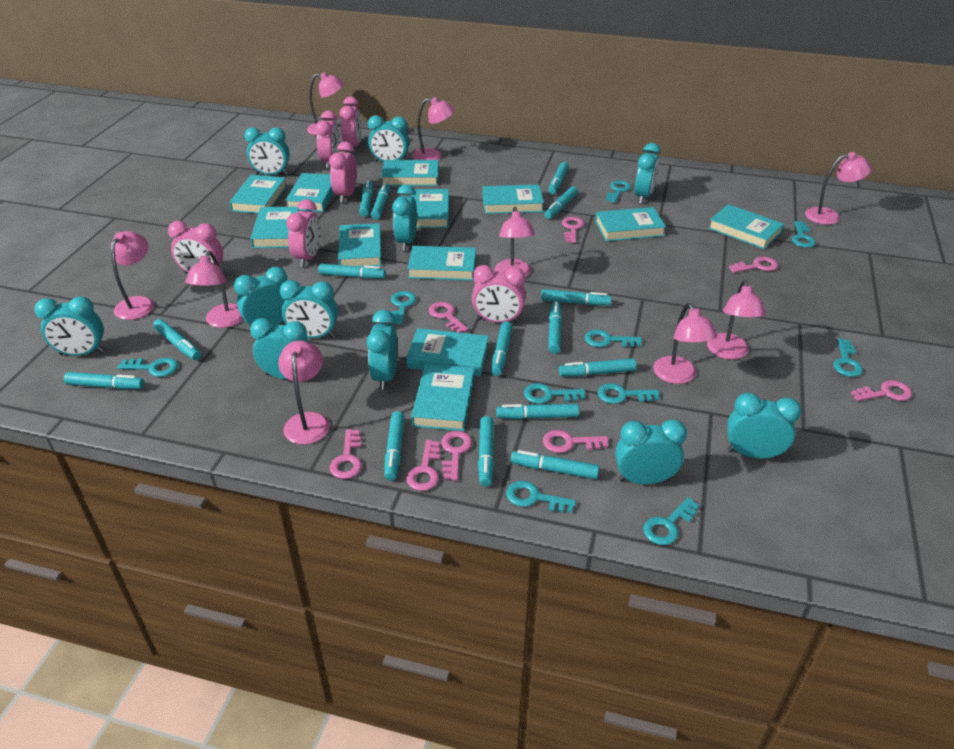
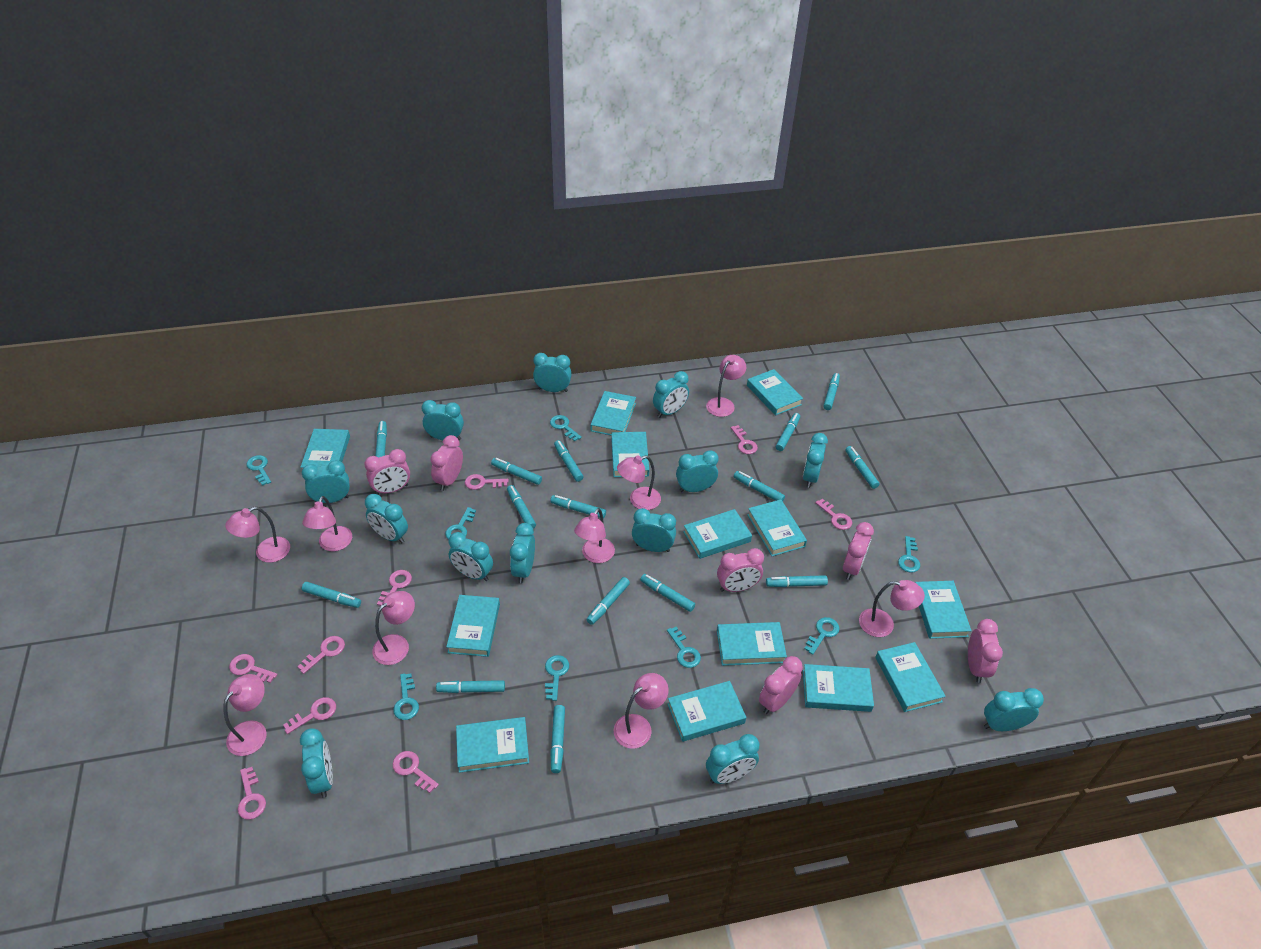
pink key: [330,429,362,479] [406,440,440,491] [429,302,469,333] [441,431,472,481] [543,430,608,453] [562,217,584,243] [729,257,778,273] [851,380,912,401] = 8 -> [229,654,278,683] [238,767,266,820] [283,697,336,734] [297,636,345,674] [377,570,412,606] [393,751,439,793] [465,474,509,490] [731,425,758,454] [815,498,852,530] = 9
turquoise book: [229,175,287,214] [250,206,299,248] [285,173,334,212] [338,223,382,267] [381,160,439,186] [406,328,489,376] [407,246,476,281] [411,189,449,228] [411,364,474,431] [482,184,544,214] [595,207,666,241] [708,204,784,249] = 12 -> [301,429,350,468] [446,595,500,657] [456,717,529,773] [590,391,636,436] [611,432,649,477] [667,681,746,742] [683,509,752,559] [717,622,787,666] [747,369,803,415] [747,499,807,556] [803,664,874,712] [875,642,946,712] [915,581,972,639] = 13
turquoise clock: [34,296,104,356] [234,267,287,331] [244,127,290,175] [250,318,310,379] [280,280,338,338] [367,310,397,390] [368,115,409,162] [392,184,417,250] [615,419,687,484] [635,143,661,204] [727,393,801,459] = 11 -> [300,728,333,798] [302,460,350,503] [365,494,408,543] [421,400,464,440] [449,532,493,581] [510,523,535,583] [533,353,572,392] [632,508,676,552] [653,371,689,418] [676,450,719,492] [706,734,759,784] [803,433,828,488] [984,688,1044,731] = 13
turquoise key: [117,358,178,377] [391,291,416,325] [506,481,576,513] [524,383,585,404] [584,329,642,347] [598,383,659,404] [606,180,631,203] [643,497,700,545] [792,221,816,248] [833,338,863,377] = 10 -> [247,455,271,486] [393,673,419,720] [445,507,476,540] [545,655,569,701] [550,415,582,441] [667,627,701,668] [804,617,839,655] [898,536,920,573] = 8

